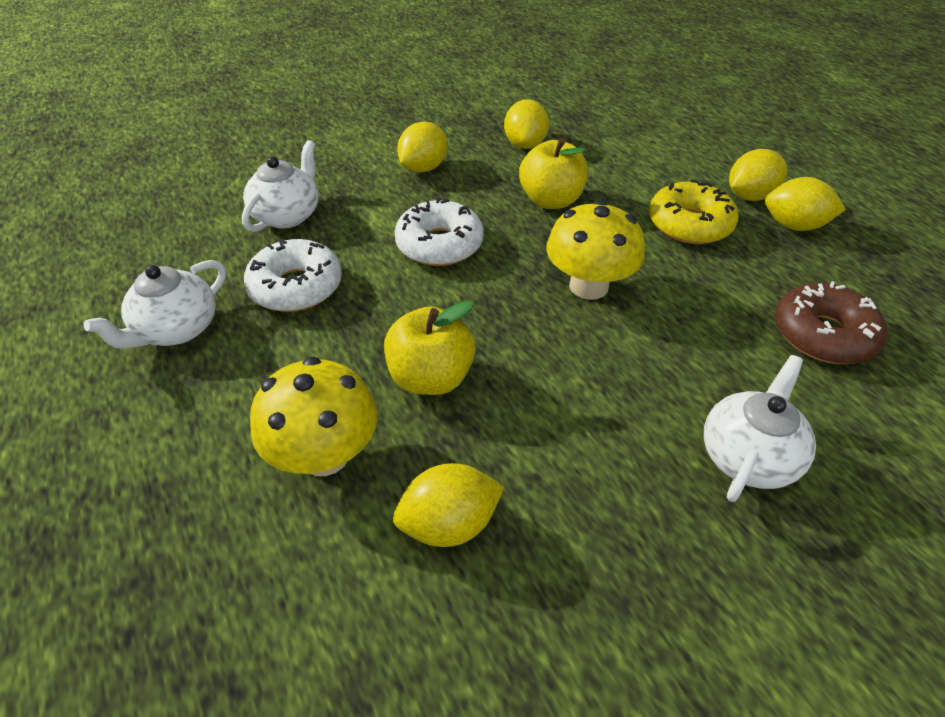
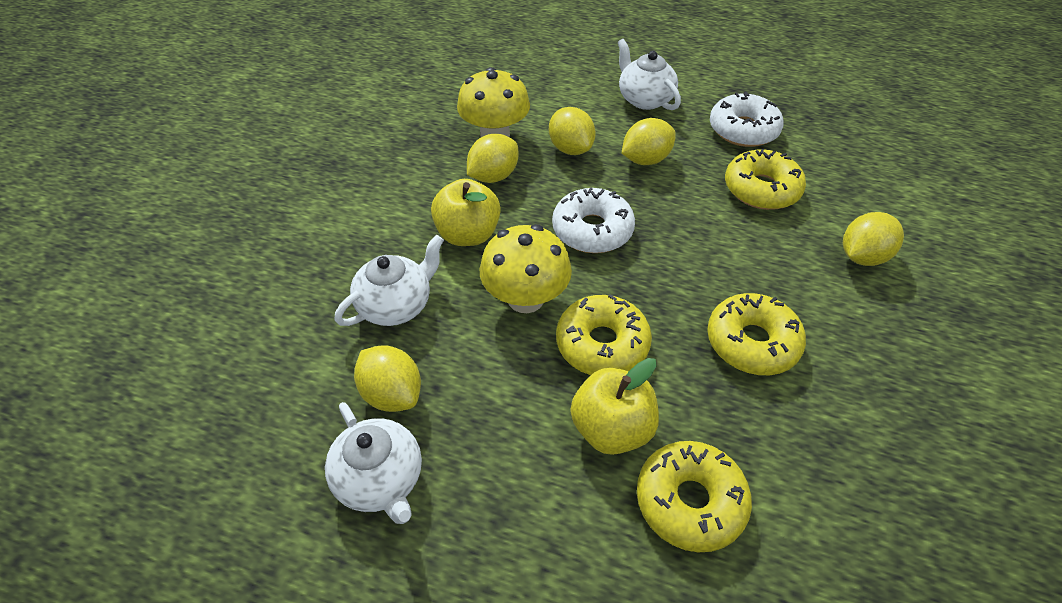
brown donut: [775,281,887,364] = 1 -> none = 0
yellow donut: [649,179,739,244] = 1 -> [556,294,652,375] [637,441,752,552] [707,293,806,375] [725,149,806,210] = 4

